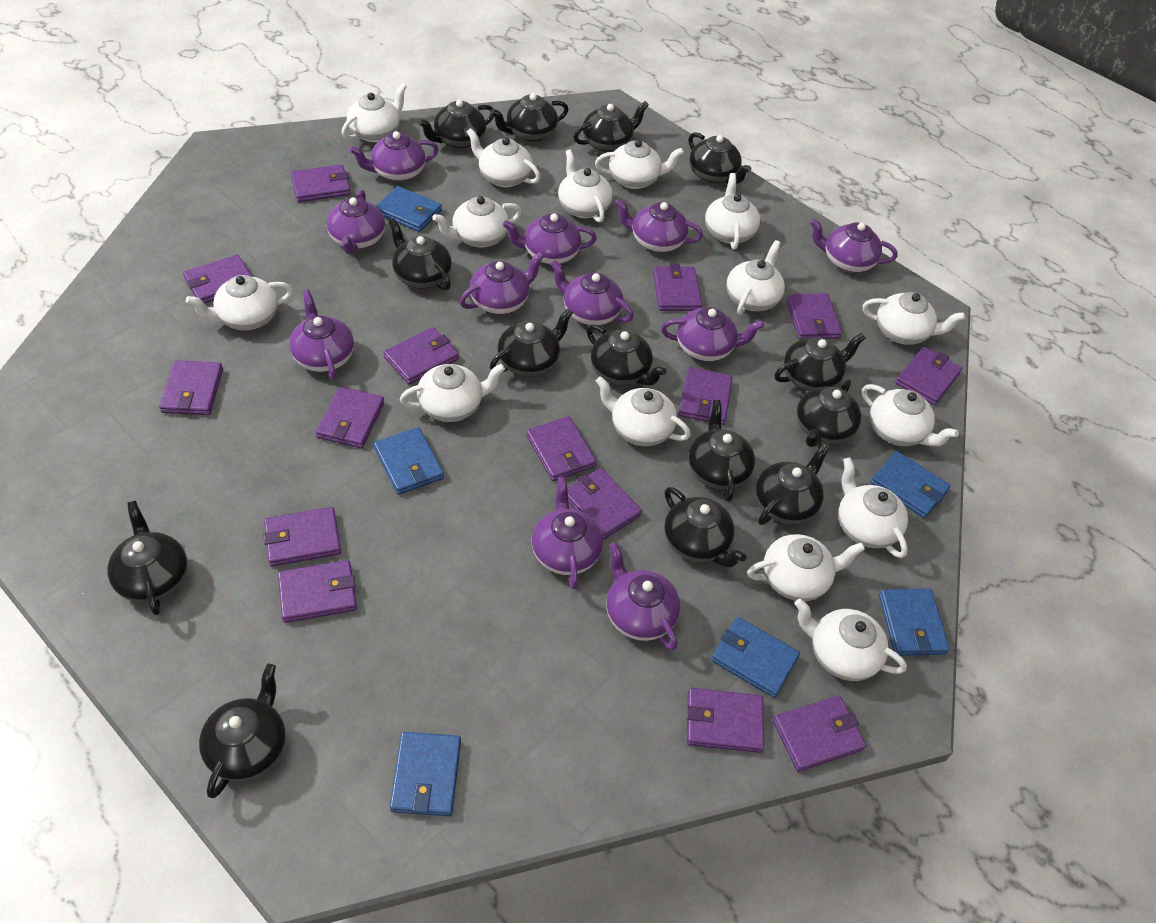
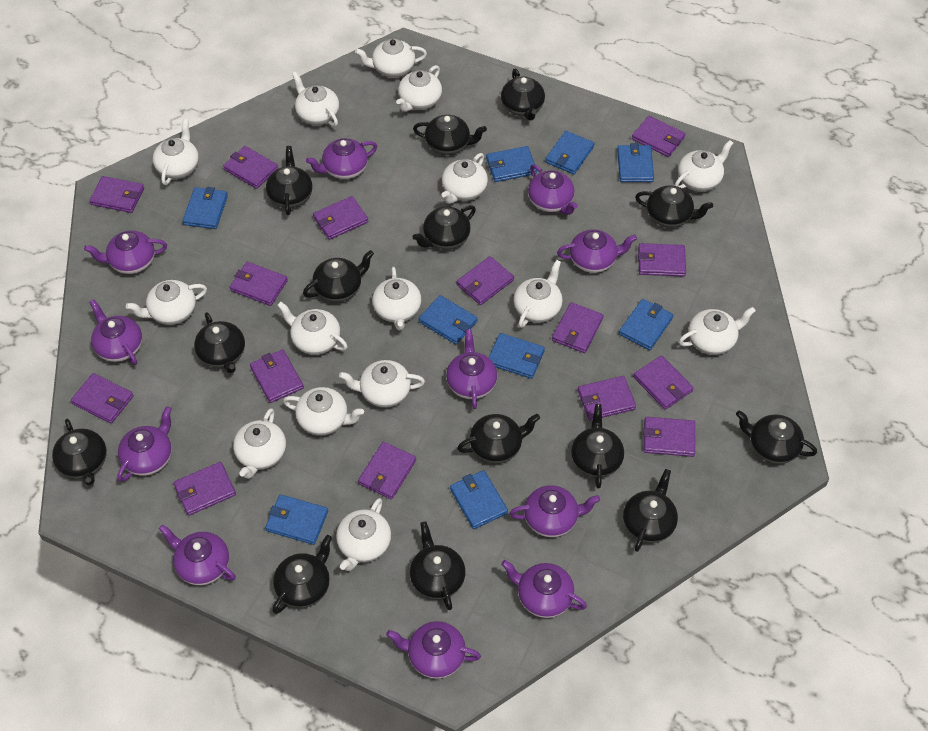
blue wallet: [374,427,444,495] [376,186,442,232] [390,732,461,816] [711,617,800,698] [871,451,951,518] [879,589,950,656] = 6 -> [183,187,228,229] [265,494,328,545] [419,295,477,345] [450,470,508,529] [486,146,537,182] [488,333,545,379] [545,131,595,174] [617,143,654,182] [619,299,673,350] = 9

